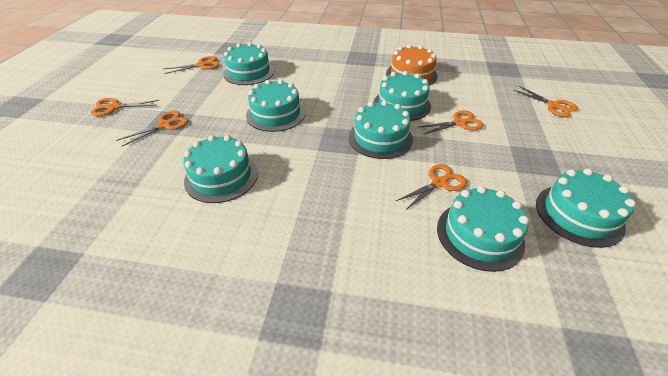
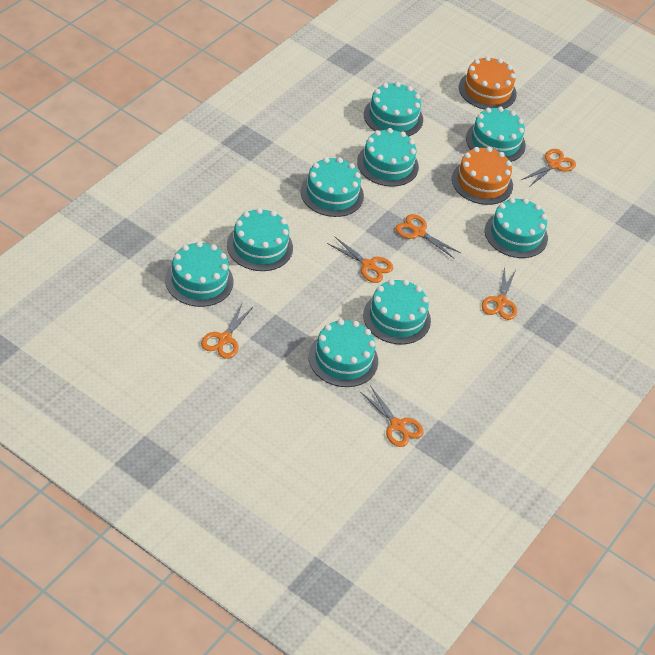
orange cake: [386,44,438,86] = 1 -> [452,147,513,205] [459,56,517,110] = 2
turquoise cake: [183,135,258,203] [223,42,274,85] [246,79,306,132] [349,100,413,159] [373,71,431,121] [437,186,529,272] [536,169,636,248] = 7 -> [165,241,234,307] [227,208,293,271] [301,157,364,217] [309,319,378,387] [357,128,419,187] [363,279,431,345] [364,82,423,136] [466,107,526,162] [485,198,548,258] = 9

